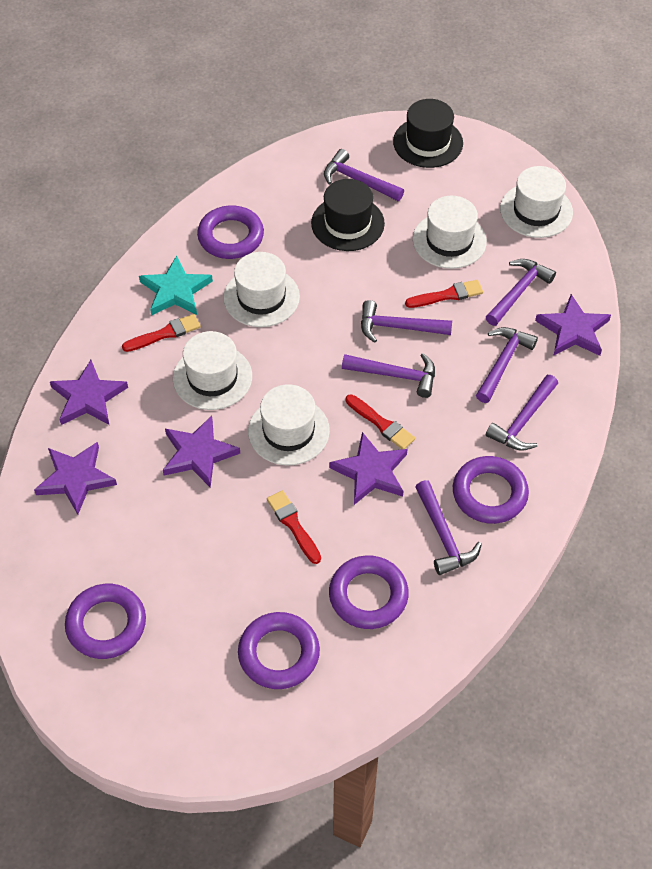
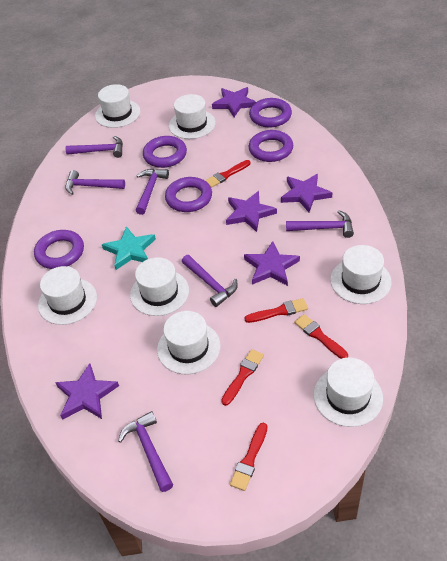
black hat: [311,179,385,251] [393,99,463,168] = 2 -> none = 0
purple hammer: [324,149,404,201] [342,353,435,398] [361,300,452,343] [415,480,482,575] [476,327,538,403] [486,259,556,326] [486,375,558,451] = 7 -> [65,170,125,195] [66,136,123,158] [118,411,173,492] [136,169,169,215] [182,255,238,307] [286,210,354,238] = 6
red brush: [122,314,201,352] [267,490,321,564] [345,394,415,449] [405,280,483,308] = 4 -> [205,160,250,188] [221,349,264,406] [230,423,268,491] [244,298,308,323] [294,314,348,359] = 5
white hat: [173,331,252,410] [223,252,300,327] [248,384,330,465] [413,196,487,269] [500,166,573,238] = 5 -> [38,266,97,325] [95,84,140,128] [130,257,189,316] [157,311,221,374] [169,94,216,139] [314,358,383,427] [330,245,392,304] = 7

